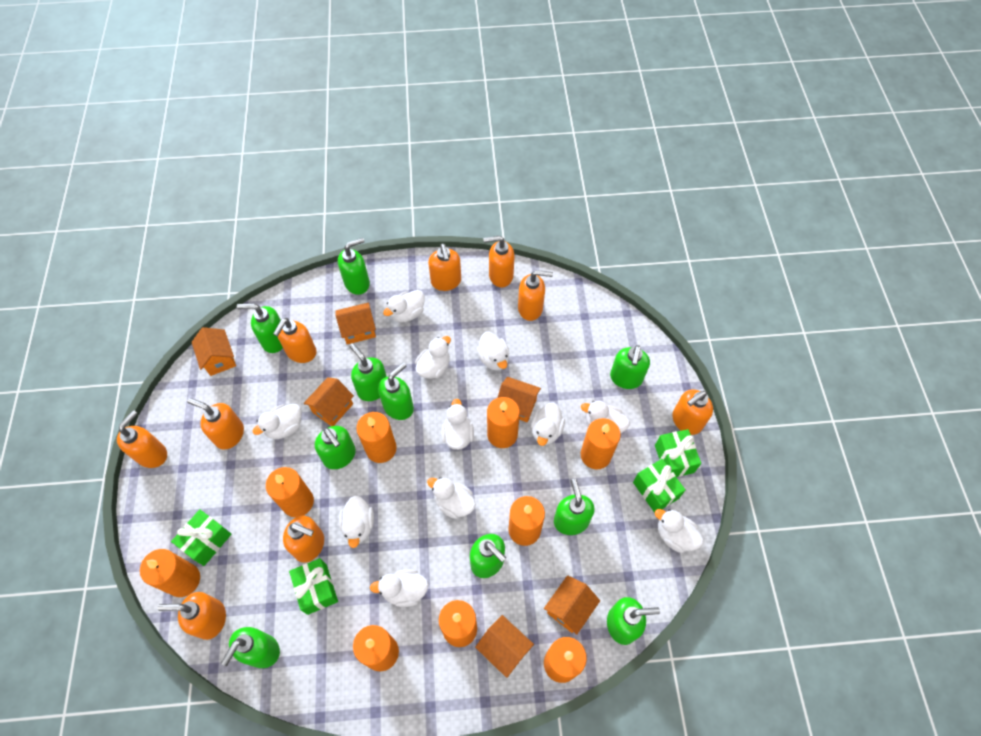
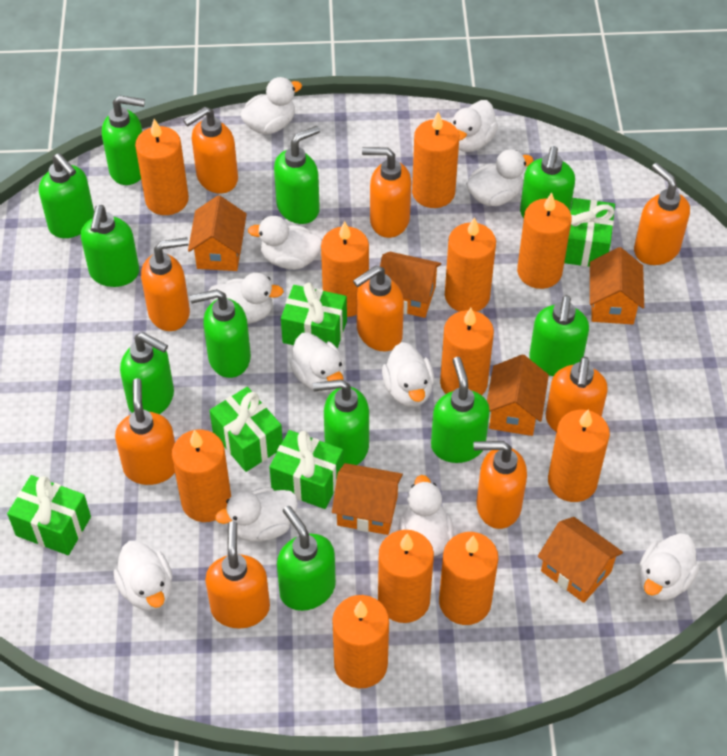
green gift: [171,509,232,566] [289,558,338,615] [633,459,685,513] [655,429,701,477] = 4 -> [7,475,91,555] [209,387,283,472] [269,430,344,509] [281,283,347,349] [564,198,615,267] = 5
green soap dispenser: [221,627,280,668] [237,303,283,353] [315,426,356,469] [338,238,370,295] [349,343,387,401] [378,363,414,420] [470,534,506,578] [554,479,595,535] [607,597,660,645] [610,345,650,389] = 10 -> [39,153,94,238] [81,205,139,287] [102,95,145,185] [120,332,174,414] [190,289,251,378] [274,126,320,224] [277,506,336,611] [313,379,369,465] [431,357,490,463] [520,146,575,218] [529,295,589,376] = 11
orange candle: [140,549,200,597] [266,467,314,517] [353,625,399,671] [356,412,397,463] [439,600,477,647] [487,397,520,448] [508,496,545,546] [544,637,587,683] [581,418,621,469] = 9 -> [135,119,189,215] [172,429,231,522] [321,221,369,317] [332,595,389,688] [378,530,434,623] [412,112,459,208] [439,532,498,625] [440,308,494,395] [445,217,496,312] [517,193,572,289] [548,409,610,502] = 11

